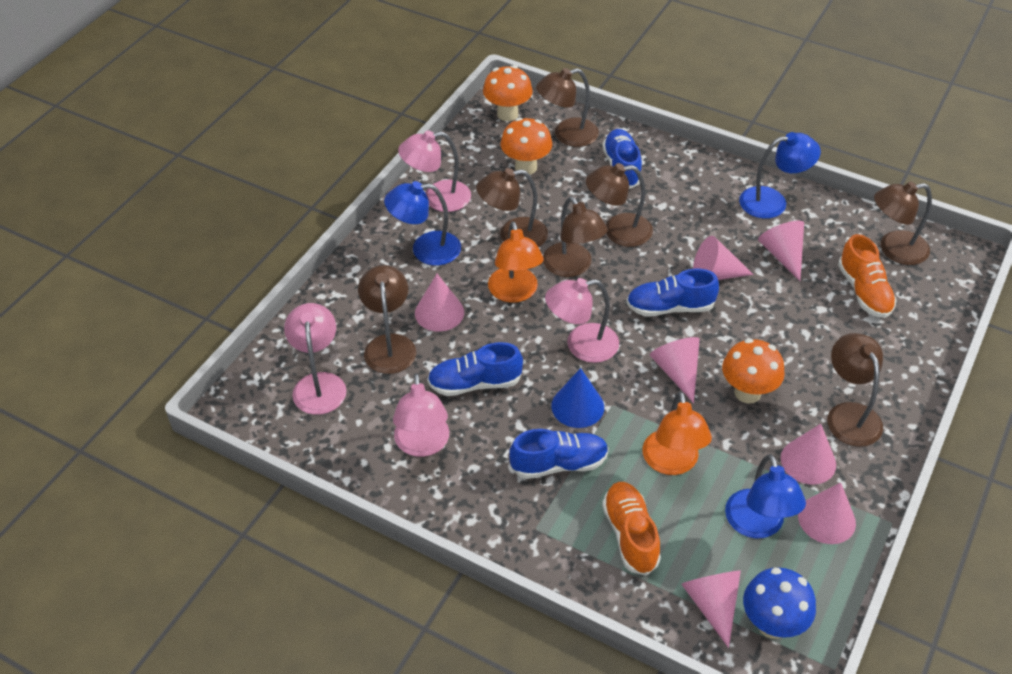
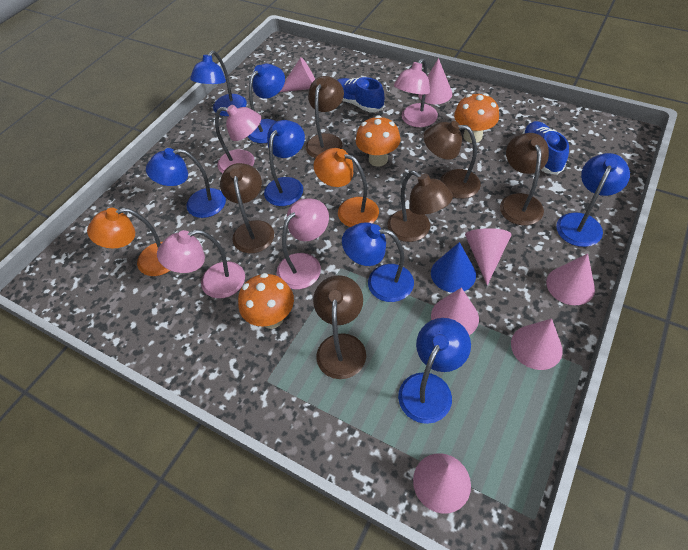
blue lamp: [384,181,461,265] [725,454,806,538] [739,132,821,219] = 3 -> [146,148,226,218] [190,51,247,116] [248,64,285,143] [264,120,305,206] [342,222,414,302] [398,318,471,424] [556,153,630,247] = 7
blue mushroom: [743,567,816,639] = 1 -> none = 0
blue shoe: [427,342,523,396] [509,429,609,479] [602,129,642,189] [626,269,719,317] = 4 -> [337,77,384,113] [523,121,569,175] = 2
brown lamp: [358,265,416,374] [476,168,548,247] [536,68,599,147] [543,196,608,277] [586,163,653,247] [827,333,883,447] [874,181,932,265] = 7 -> [220,163,274,253] [306,76,344,158] [313,275,366,379] [387,171,453,242] [424,121,481,199] [500,133,549,225] = 6
orange shoe: [602,482,661,575] [838,234,897,318] = 2 -> none = 0

